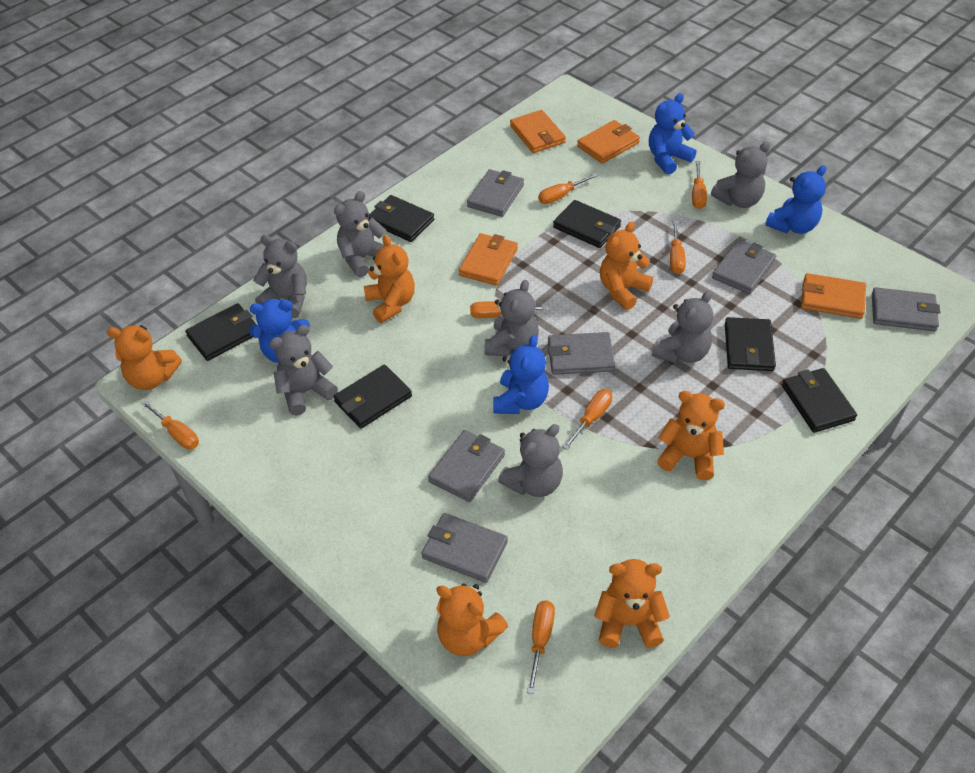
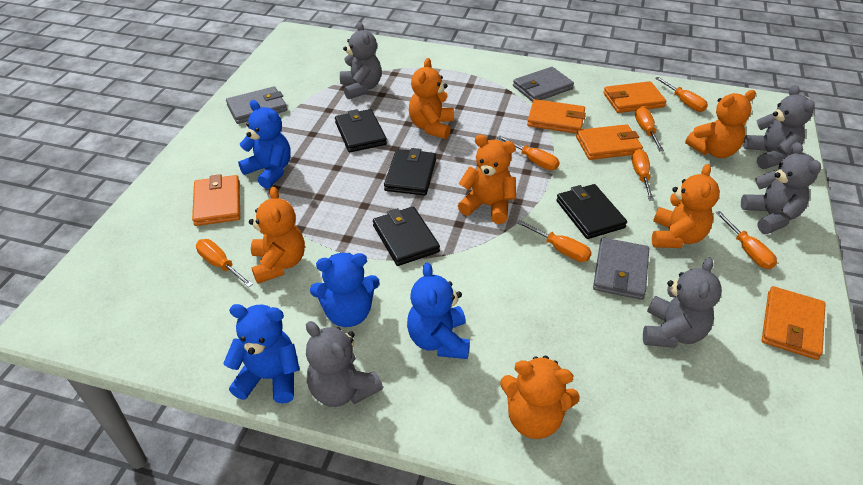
black wallet: [185,303,257,361] [333,365,412,429] [368,195,434,242] [553,200,621,248] [725,317,776,371] [782,368,857,433] = 6 -> [335,109,387,152] [373,207,440,266] [384,148,436,195] [556,184,627,239] = 4
grey teddy bear: [253,235,307,318] [269,325,338,416] [334,191,386,277] [484,280,539,357] [498,424,563,497] [652,291,713,364] [711,142,770,208] = 7 -> [306,321,383,407] [340,22,382,99] [643,257,722,348] [741,142,821,234] [743,85,815,169] = 5
grey wallet: [421,513,508,583] [428,430,505,502] [467,169,524,217] [548,332,615,375] [712,239,776,294] [872,287,940,331] = 6 -> [226,86,287,124] [513,67,574,102] [593,237,649,300] = 3
orange wallet: [459,233,518,286] [510,110,566,153] [577,120,640,164] [801,273,866,319] = 4 -> [192,174,240,226] [527,99,586,134] [576,124,643,160] [603,81,666,113] [762,286,826,360] = 5

